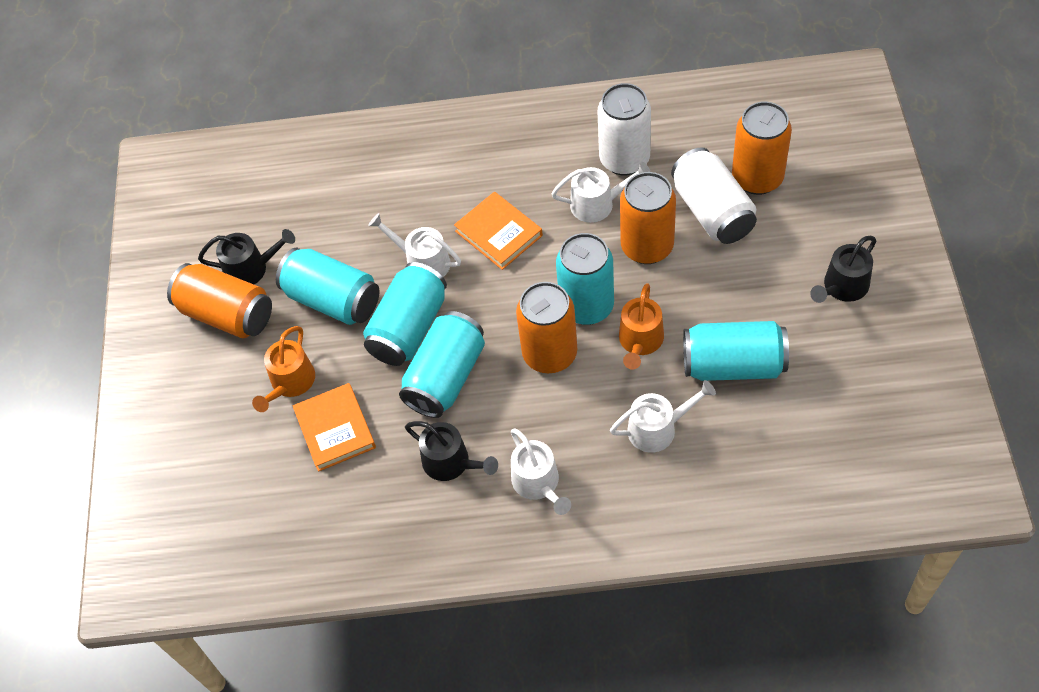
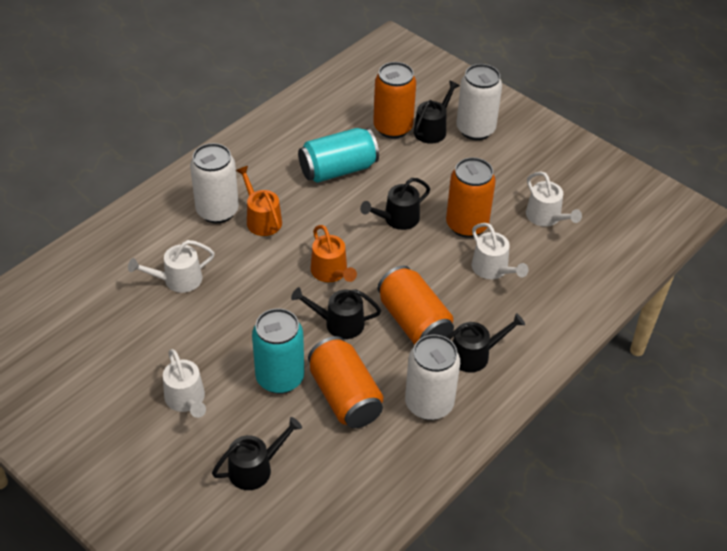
black watering can: [198,229,295,284] [405,421,498,481] [810,236,876,303] = 3 -> [212,417,302,490] [291,287,381,339] [360,178,430,230] [414,80,460,144] [447,313,525,373] = 5
orange book: [293,383,376,472] [454,192,543,270] = 2 -> none = 0
turquoise can: [276,248,379,325] [363,262,447,366] [399,311,485,418] [556,233,614,325] [683,321,789,381] = 5 -> [252,308,304,394] [298,128,379,183] = 2
white can: [598,83,651,176] [671,147,757,244] = 2 -> [190,143,239,223] [405,335,460,420] [456,64,502,140] = 3

